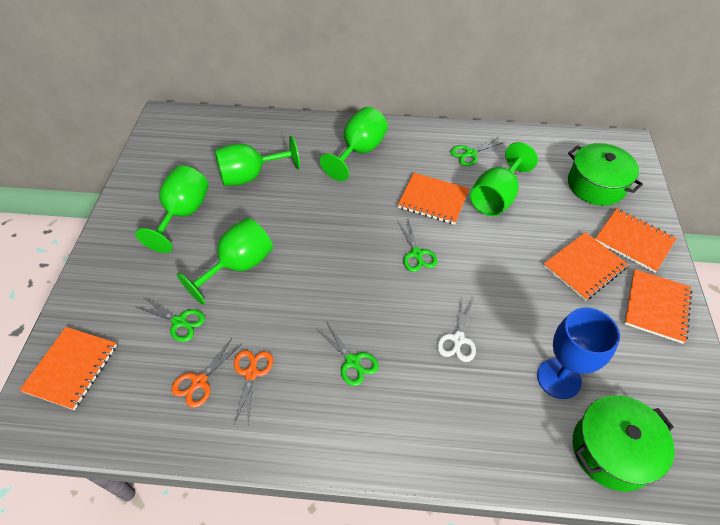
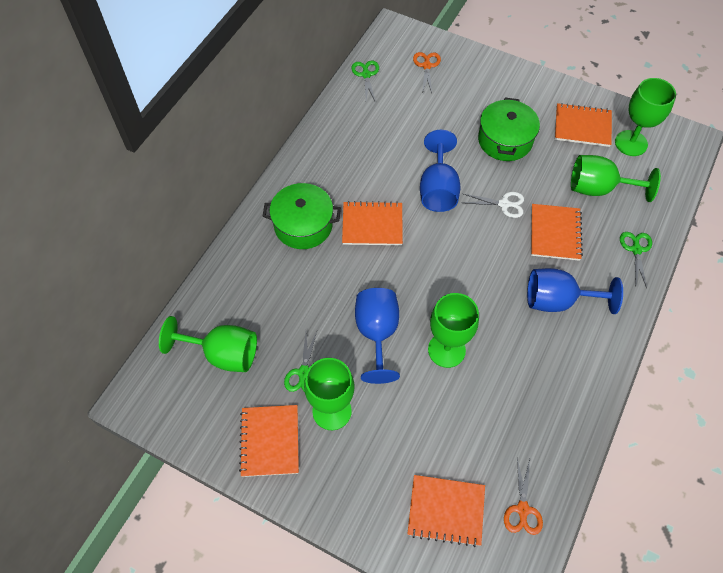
blue goblet: [537,307,620,399] = 1 -> [355,288,400,384] [420,130,460,212] [527,268,623,314] = 3
green scissors: [137,298,205,342] [317,322,379,386] [398,220,438,272] [450,136,506,166] = 4 -> [284,331,317,392] [352,60,379,103] [620,232,652,288] = 3

